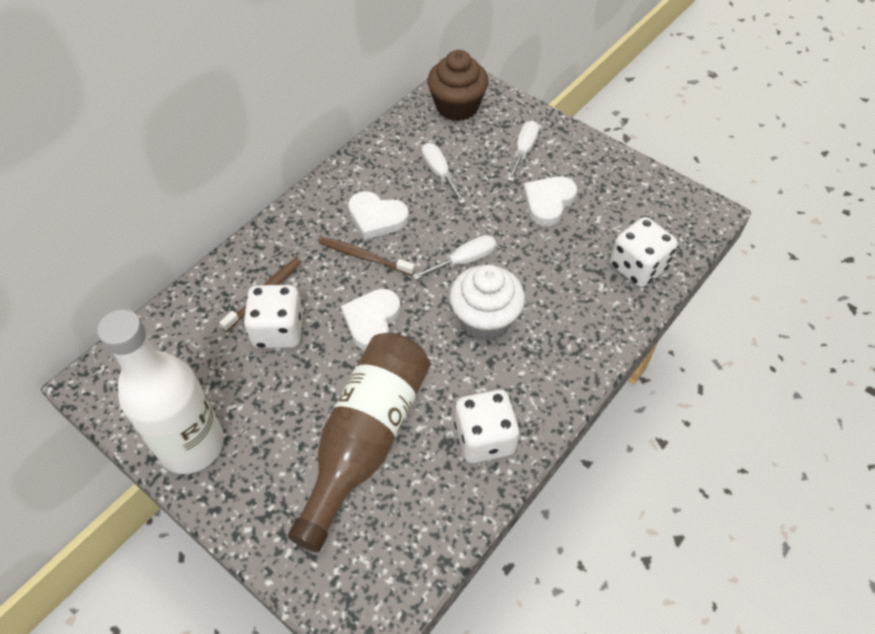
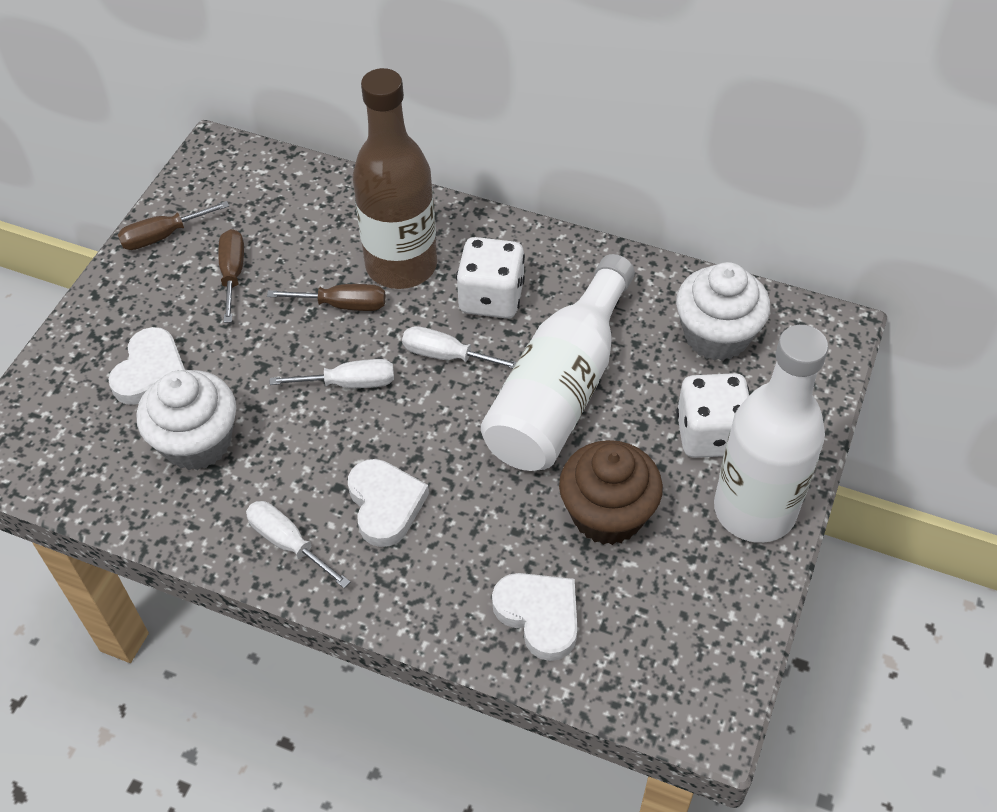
brown screwdriver: none = 0 -> [118,201,229,250] [218,229,244,323] [267,284,386,311] = 3
brown toothbrush: [219,258,301,332] [319,237,415,276] = 2 -> none = 0
white bottle: [97,309,224,474] = 1 -> [481,254,635,471] [714,325,828,543] = 2
white cupcake: [449,265,525,341] = 1 -> [136,370,236,470] [676,262,770,361] = 2
white dice: [243,285,303,348] [454,389,520,463] [610,217,678,287] = 3 -> [456,237,525,318] [676,373,749,458] = 2

